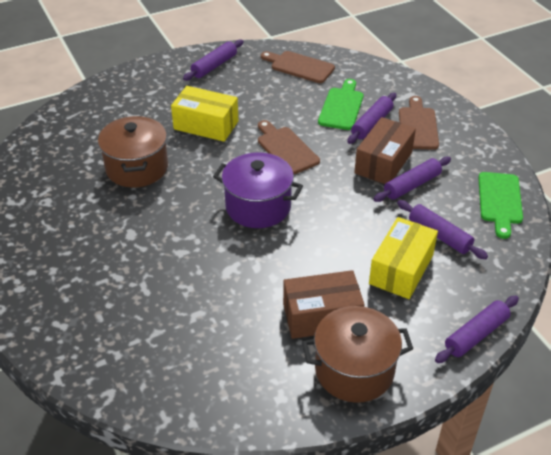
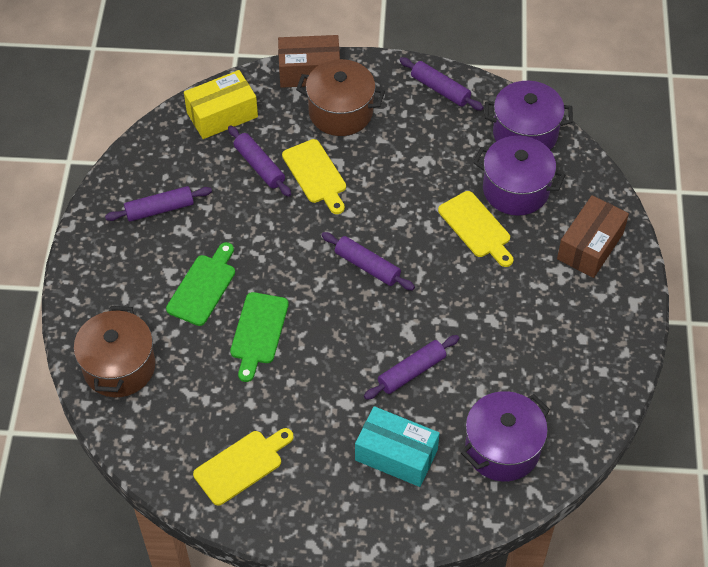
brown cutting board: [258,120,320,175] [261,51,335,83] [399,96,439,150] = 3 -> none = 0
purple pot: [213,152,303,228] = 1 -> [461,391,550,482] [473,136,565,216] [485,81,573,150] = 3
turquoise box: none = 0 -> [355,406,440,487] = 1
yellow box: [171,86,238,142] [369,217,438,299] = 2 -> [184,70,258,139] = 1
yellow cutting board: none = 0 -> [193,428,293,506] [282,139,346,214] [438,191,513,267] = 3

